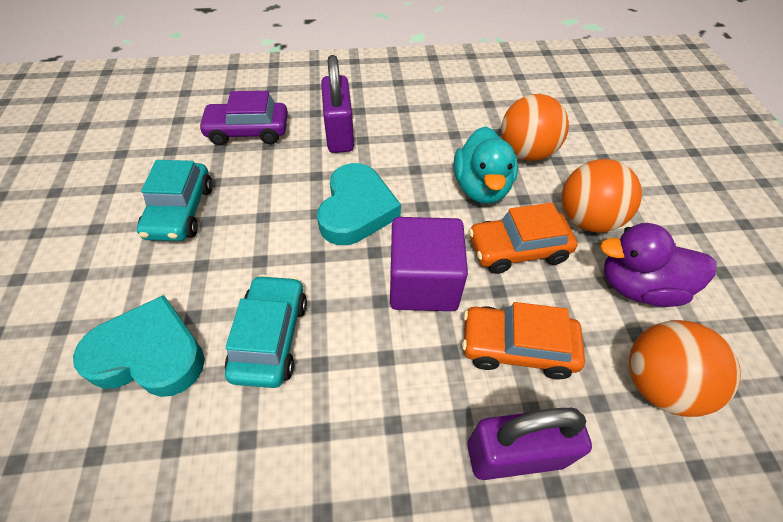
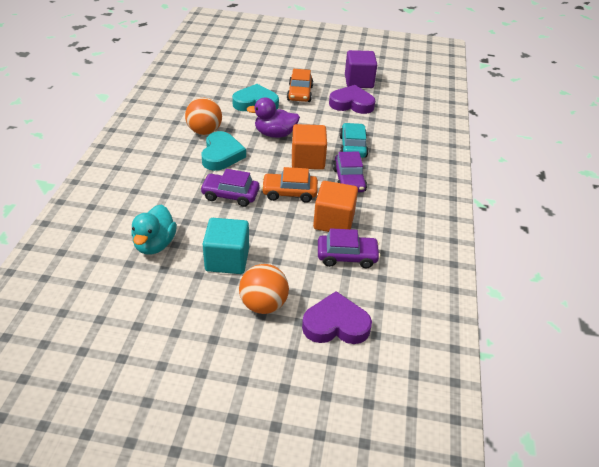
orange ball: [501,94,569,161] [562,159,642,232] [629,320,741,417] = 3 -> [185,98,222,135] [239,264,289,314] = 2
orange cube: none = 0 -> [292,124,327,170] [313,181,358,232] = 2
purple car: [198,91,288,145] = 1 -> [200,169,259,207] [318,228,381,268] [333,152,367,192] = 3
purple heart: none = 0 -> [302,291,372,344] [329,85,375,114] = 2
purple padlock: [321,55,354,153] [468,408,592,480] = 2 -> none = 0
turquoise car: [137,160,212,241] [225,275,307,388] = 2 -> [340,123,368,158] = 1
turquoise cube: none = 0 -> [203,218,249,274] = 1

